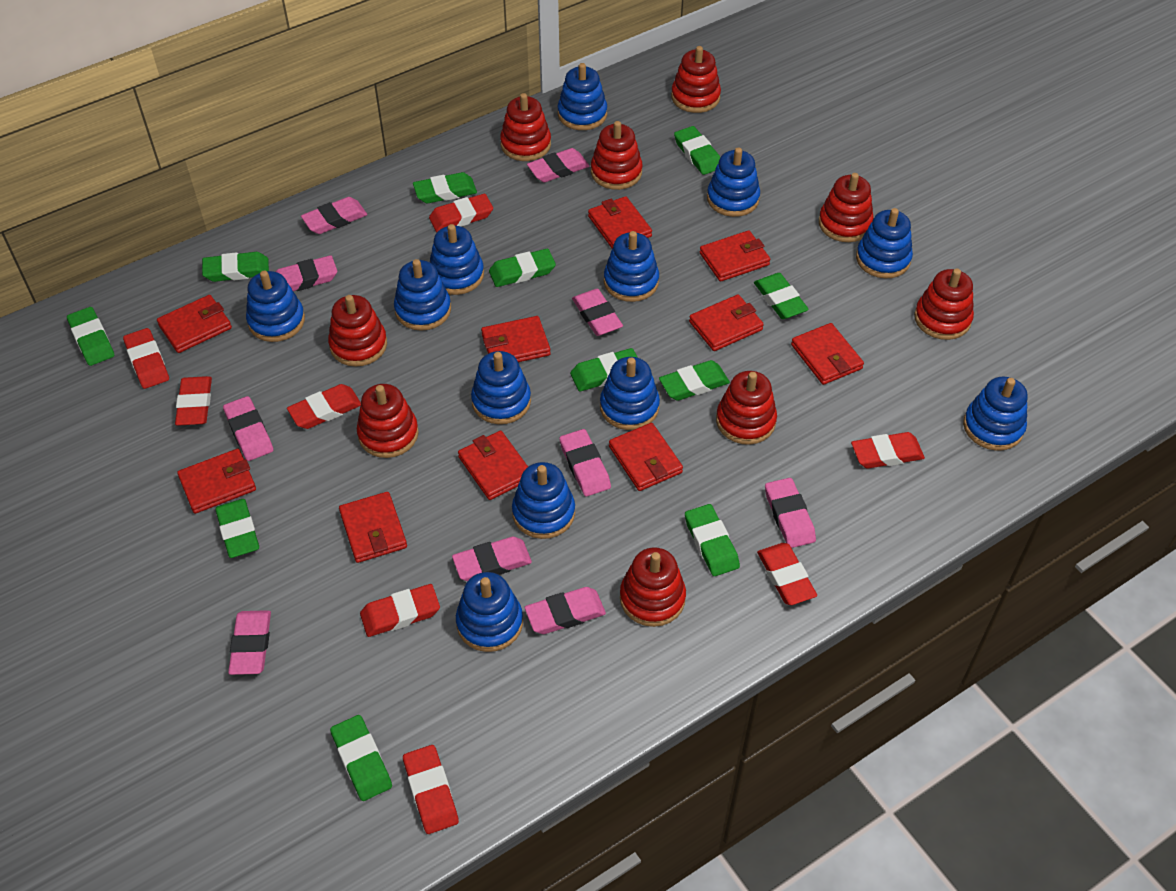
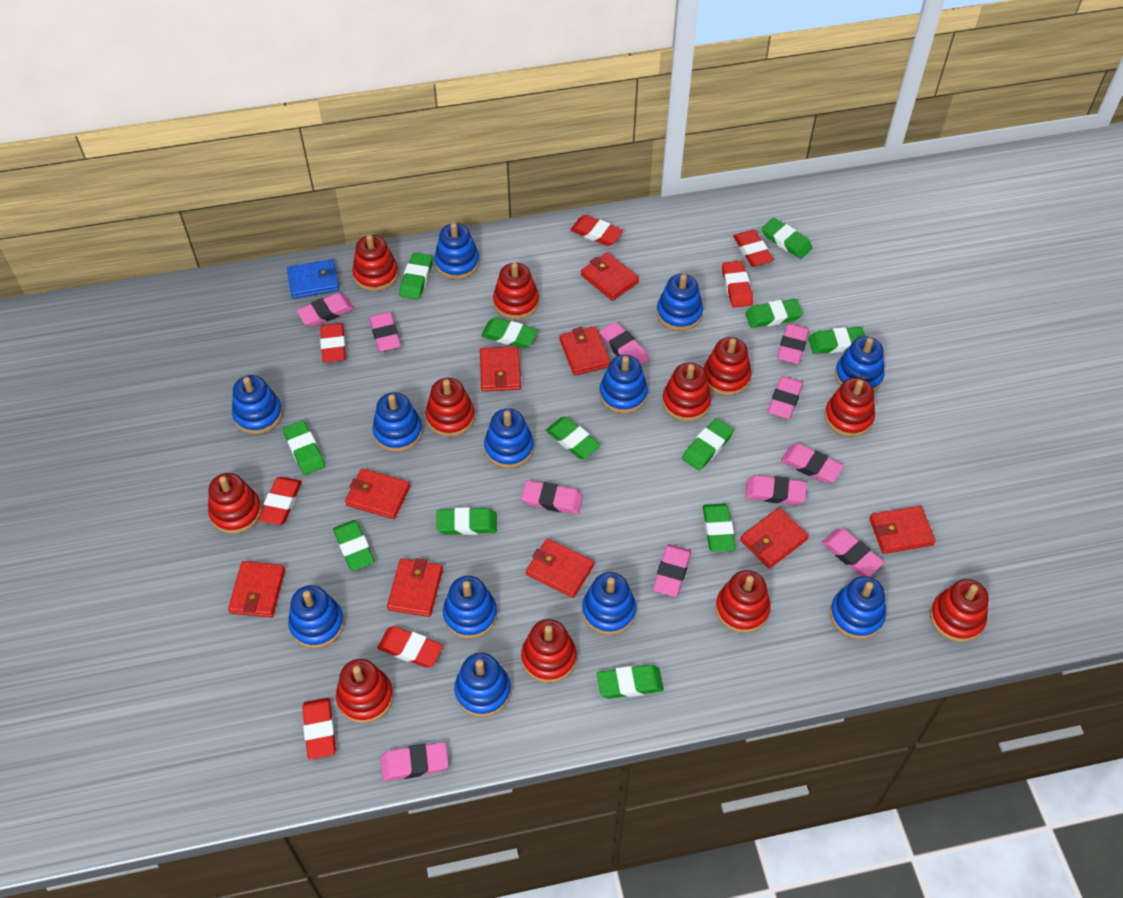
blue wallet: none = 0 -> [287,259,339,299] = 1
green eraser: [67,307,114,366] [202,252,269,282] [215,499,259,558] [330,715,392,801] [413,172,477,203] [489,249,556,287] [570,348,638,391] [659,360,730,401] [674,126,720,175] [685,504,740,576] [754,273,809,319] = 11 -> [283,420,325,475] [333,520,375,571] [399,253,433,300] [436,507,497,535] [481,318,538,349] [546,417,601,459] [597,665,664,699] [682,418,734,471] [703,504,736,552] [745,299,803,328] [762,218,812,259] [808,327,865,354] = 12
pink eraser: [223,396,273,461] [228,610,271,675] [276,255,337,291] [301,197,367,234] [452,537,532,581] [524,587,606,634] [527,148,589,182] [559,429,611,496] [572,289,623,336] [765,478,816,548] = 10 -> [297,293,354,327] [369,312,401,352] [381,742,448,781] [521,480,583,514] [600,322,649,365] [653,544,691,597] [745,475,807,505] [768,376,803,419] [777,324,809,364] [781,443,843,483] [822,529,884,577] = 11
red eraser: [123,328,169,389] [175,376,212,426] [287,384,361,429] [360,584,440,637] [403,745,459,834] [429,194,493,232] [757,543,817,605] [851,432,925,469] = 8 -> [258,477,302,525] [302,698,336,760] [320,323,346,363] [377,626,443,668] [570,215,623,246] [722,261,753,307] [733,230,774,267] = 7
red stacking toy: [328,295,387,367] [357,384,419,458] [500,93,551,161] [591,121,643,190] [620,547,686,627] [671,46,721,113] [716,371,777,445] [819,173,874,242] [914,268,974,340] = 9 -> [208,473,262,534] [336,659,393,723] [352,235,398,291] [425,378,475,437] [493,263,539,319] [521,619,576,683] [662,362,711,421] [704,337,752,396] [715,570,771,633] [825,378,875,437] [930,579,989,642] = 11
red wallet: [157,295,232,353] [177,449,256,514] [339,492,407,563] [458,431,528,500] [481,316,551,362] [588,196,652,248] [609,423,683,491] [689,295,764,351] [700,230,770,282] [791,323,864,385] = 10 -> [228,561,285,618] [345,468,410,519] [387,558,443,617] [480,346,521,392] [526,539,594,598] [559,326,611,376] [581,252,639,301] [740,508,809,568] [869,506,936,554] = 9

